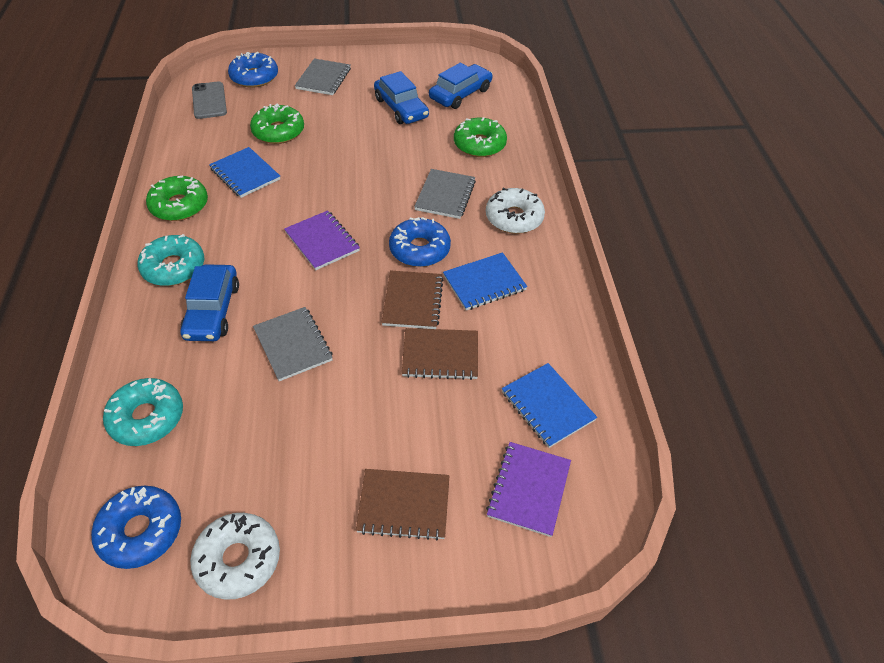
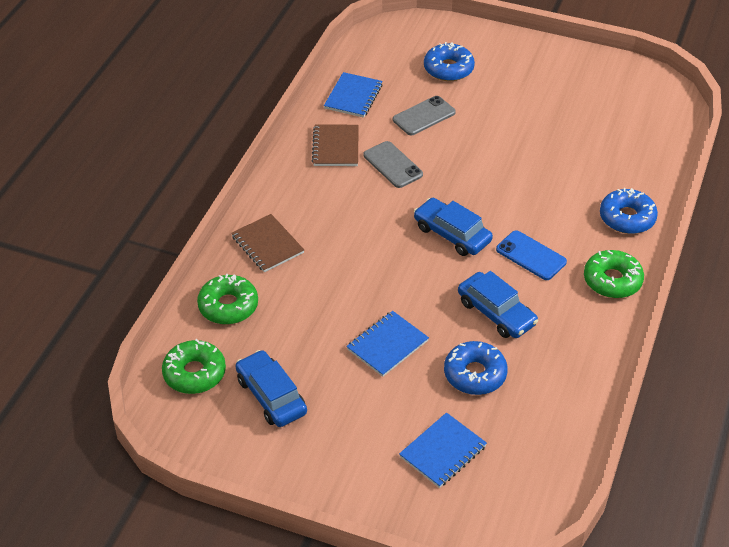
blue phone: none = 0 -> [496,231,567,280] = 1
brown notebook: [356,469,450,540] [381,270,444,329] [402,328,478,380] = 3 -> [231,214,304,272] [312,125,359,166] = 2
grey notebook: [253,307,333,381] [295,58,351,95] [414,169,476,219] = 3 -> none = 0
grey phone: [192,81,227,119] = 1 -> [363,141,423,188] [393,96,456,135] = 2
purple notebook: [284,210,360,270] [486,442,571,537] = 2 -> none = 0
turquoise donut: [103,378,183,446] [138,234,204,286] = 2 -> none = 0
white donut: [190,513,280,600] [486,188,545,234] = 2 -> none = 0

